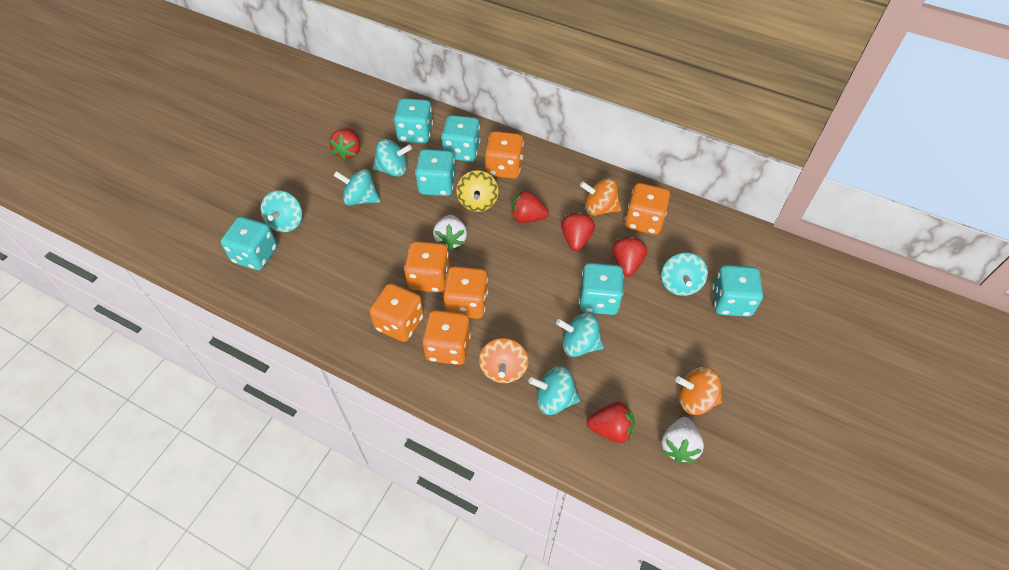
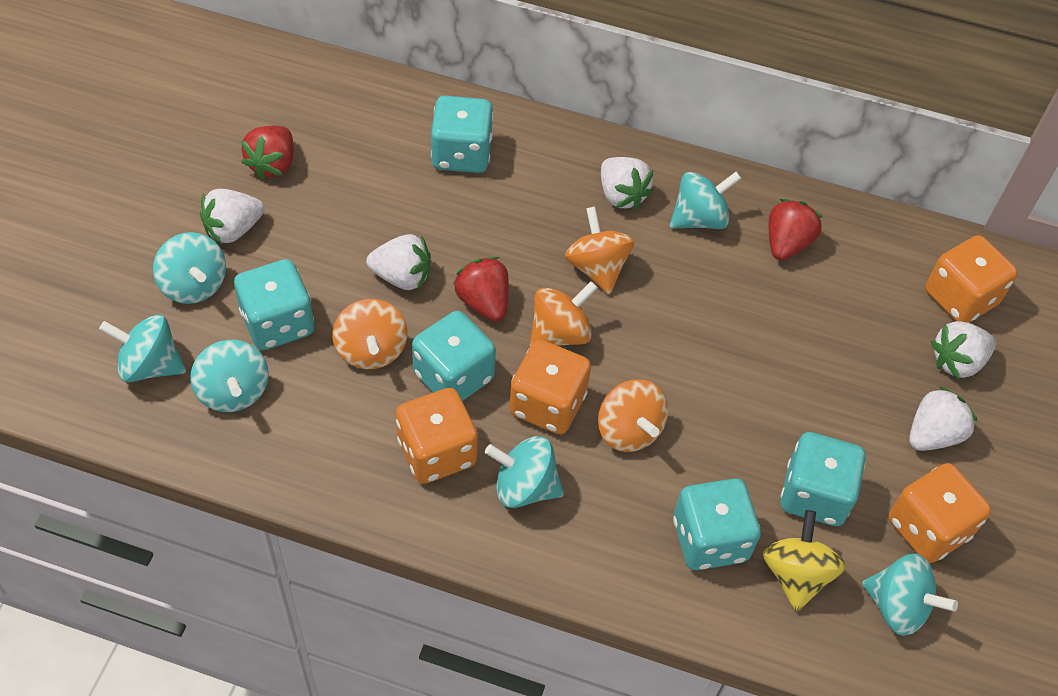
orange dice: [369,283,424,342] [404,241,450,293] [422,310,471,365] [443,266,488,319] [485,131,524,179] [625,183,670,235] = 6 -> [396,388,478,484] [509,340,591,434] [888,463,991,563] [925,235,1018,323] = 4
orange spinning top: [479,338,528,383] [580,178,621,216] [676,367,722,415] = 3 -> [332,299,407,369] [530,281,598,346] [565,206,634,294] [598,379,668,452] = 4
red strawberry: [329,129,360,161] [511,189,549,223] [561,212,595,251] [587,402,635,443] [612,236,647,277] = 5 -> [241,125,294,180] [453,257,509,322] [769,199,823,261] = 3
turquoise dice: [220,216,277,270] [394,98,433,143] [415,149,456,196] [441,115,481,162] [579,263,624,315] [712,265,763,317] = 6 -> [234,259,314,350] [412,311,496,401] [431,96,493,173] [673,478,761,570] [781,432,866,526] = 5
white strawberry: [433,215,467,251] [661,417,704,463] = 2 -> [200,189,264,244] [366,234,431,290] [601,157,654,210] [909,386,977,451] [931,321,996,379] = 5

